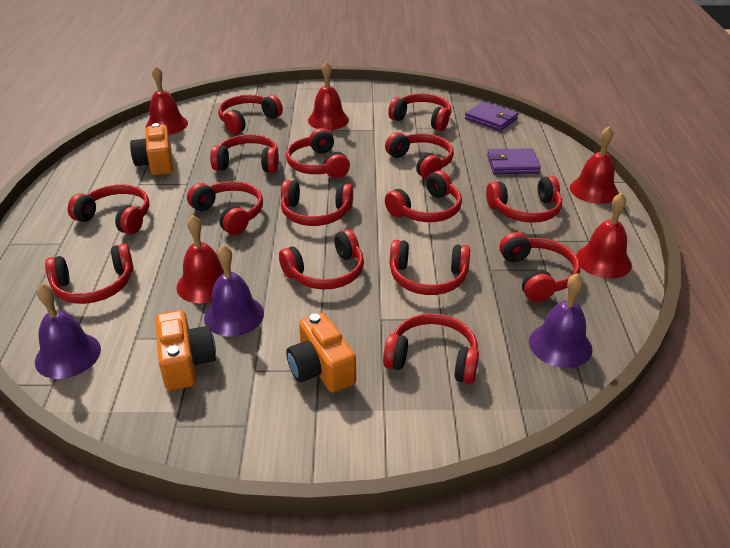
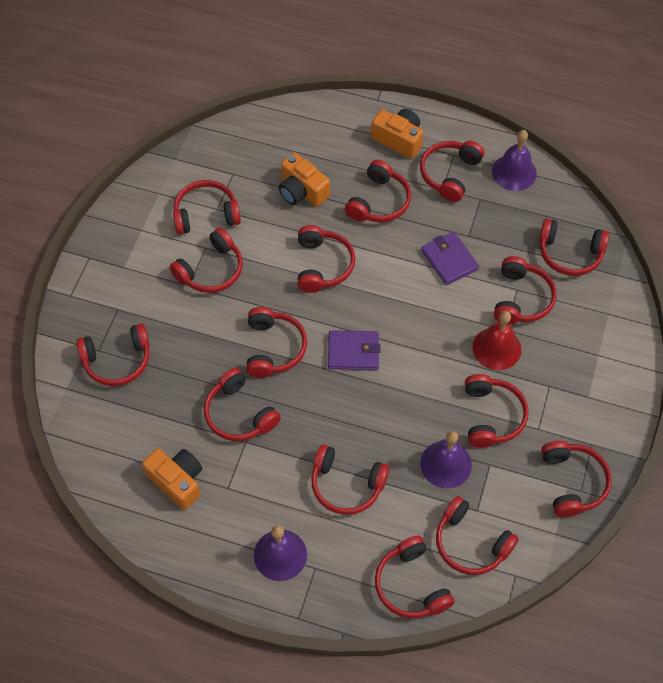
red bell: [146,66,188,135] [176,215,224,303] [308,61,349,130] [570,126,619,204] [576,193,632,279] = 5 -> [473,311,521,370] = 1

